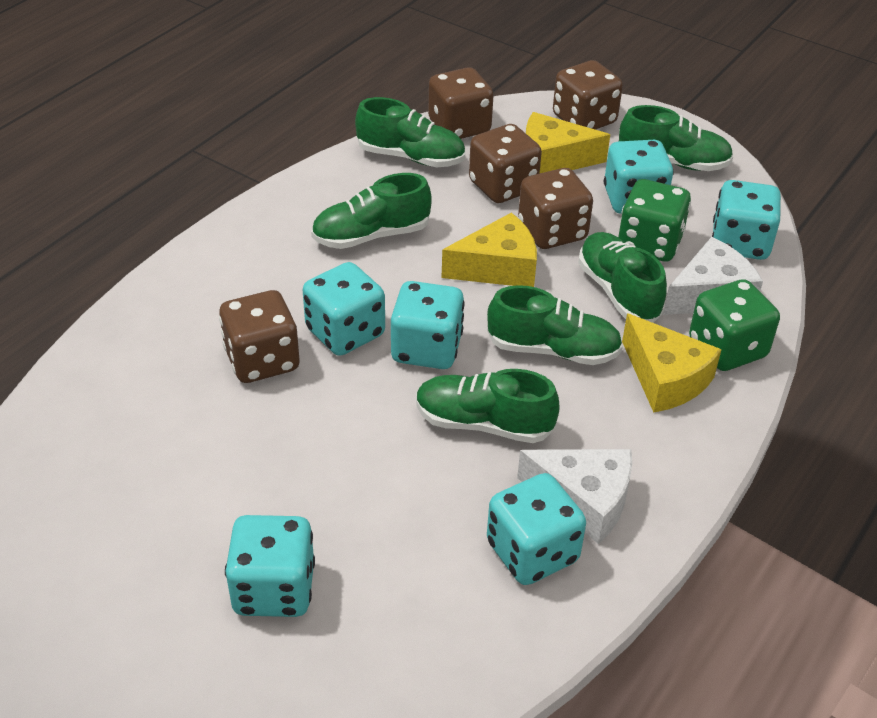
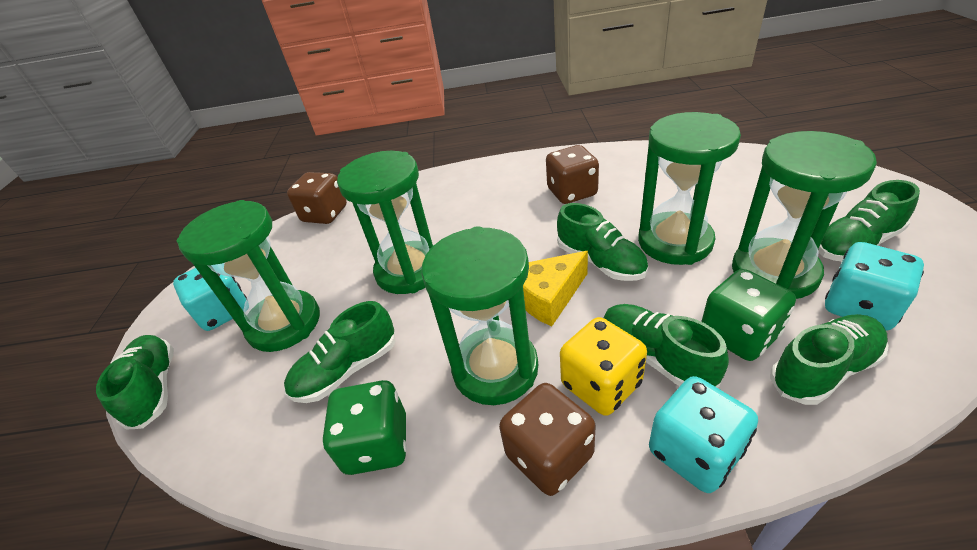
brown dice: [219,290,300,383] [428,67,494,139] [469,124,542,203] [518,168,593,249] [553,60,623,130] = 5 -> [287,172,347,224] [499,383,595,496] [546,145,599,204] = 3
green hourglass: none = 0 -> [176,200,320,352] [337,151,433,294] [422,226,538,405] [638,112,741,265] [732,131,877,299] = 5
turquoise dice: [225,515,315,617] [303,262,385,356] [391,281,465,369] [487,473,586,585] [604,140,674,214] [712,180,781,260] = 6 -> [173,268,247,331] [649,376,758,493] [825,242,924,331] = 3
white cheese: [517,449,632,544] [663,237,763,315] = 2 -> none = 0
yellow cheese: [442,213,537,287] [526,112,610,173] [622,313,722,413] = 3 -> [523,251,588,326] = 1
yellow dice: none = 0 -> [560,317,647,416] = 1

